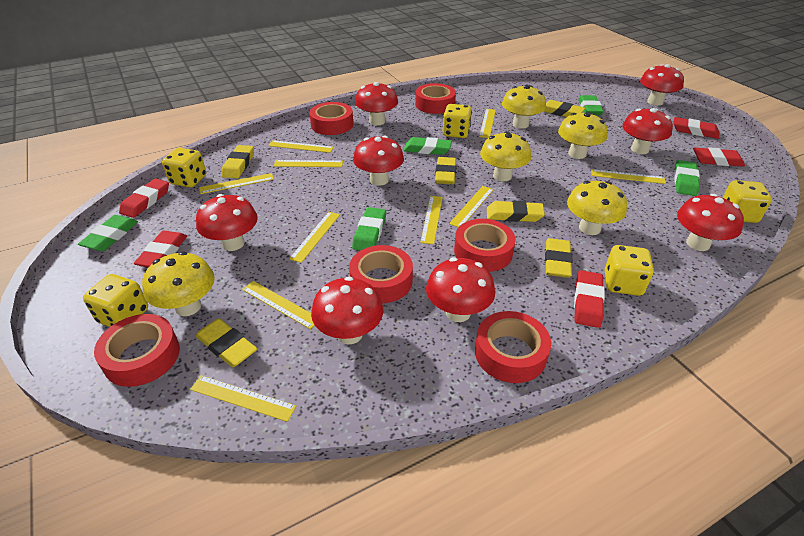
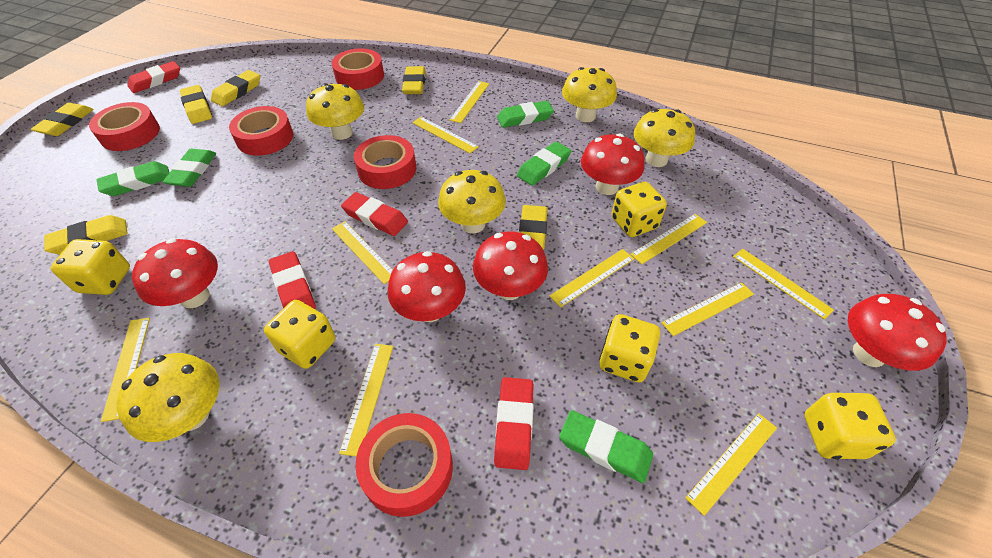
red eraser: [119,178,169,218] [134,231,187,267] [574,270,605,328] [673,117,719,139] [693,147,745,167] = 5 -> [127,61,180,93] [269,251,316,309] [341,192,408,236] [494,377,534,470] = 4
red mushroom: [196,194,258,251] [311,276,383,345] [353,136,404,186] [355,82,398,126] [426,257,495,322] [623,108,673,154] [640,64,684,106] [677,194,744,251] = 8 -> [132,238,218,308] [388,251,466,322] [473,231,548,300] [581,134,645,195] [848,294,947,371] = 5
red tape: [94,314,180,387] [309,102,353,135] [349,245,413,303] [415,83,456,114] [454,219,516,272] [475,311,551,383] = 6 -> [89,102,160,151] [229,106,293,156] [332,48,384,90] [354,135,416,189] [355,413,453,517] = 5

